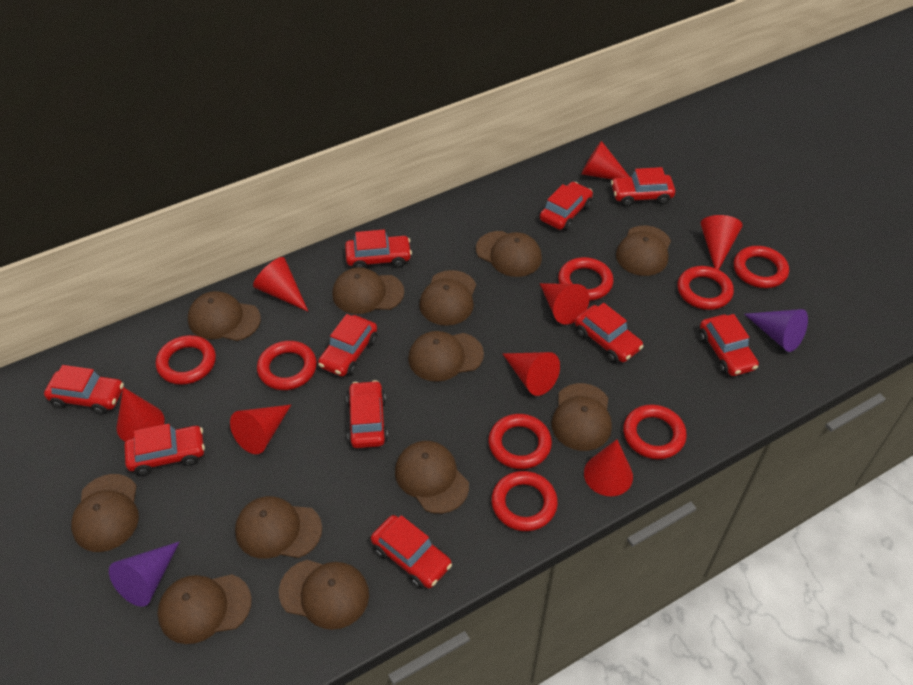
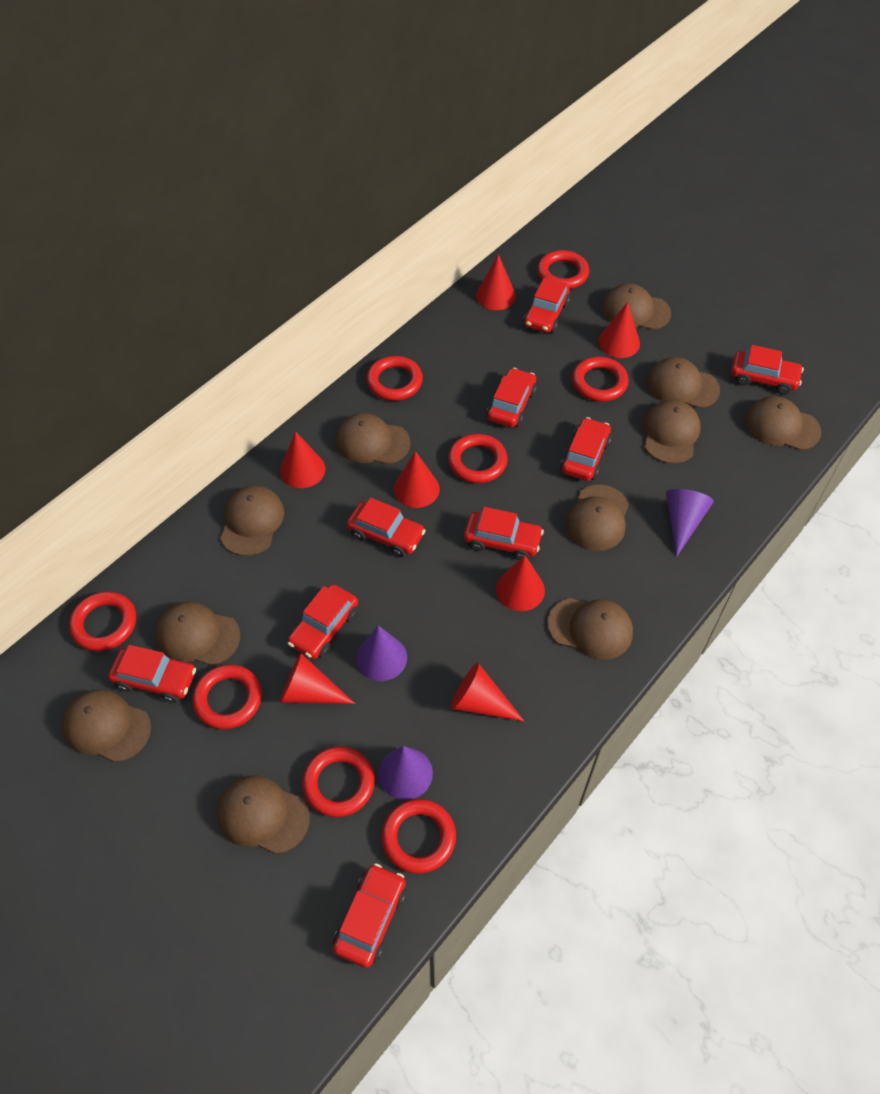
brown cap: [71,474,139,552] [157,574,252,644] [188,291,261,341] [235,496,322,559] [279,560,369,630] [332,267,404,314] [395,441,469,514] [408,331,484,382] [419,270,476,326] [476,231,542,277] [552,383,612,451] [616,226,671,276] = 12 -> [62,689,151,762] [155,601,240,666] [217,775,310,854] [220,485,284,556] [335,413,411,464] [548,598,633,660] [565,485,629,551] [602,283,671,330] [644,400,701,464] [647,357,720,408] [745,396,821,450] = 11
purple cone: [109,542,179,607] [744,309,808,352] = 2 -> [356,625,407,681] [378,746,433,800] [666,489,714,557] = 3
red car: [44,365,124,415] [125,424,205,476] [318,314,377,377] [345,230,412,268] [347,380,388,448] [371,515,452,589] [540,182,593,231] [575,303,644,363] [611,167,675,207] [699,314,759,376] = 10 -> [108,645,196,703] [288,584,358,659] [333,863,406,968] [347,498,426,557] [464,507,544,560] [487,368,537,428] [523,277,570,333] [560,417,611,481] [731,345,804,395] = 9
red cone: [117,387,165,442] [230,405,291,454] [253,257,308,311] [503,352,560,396] [540,283,589,325] [581,141,630,180] [584,439,633,496] [701,215,743,270] = 8 -> [280,431,326,488] [280,653,355,704] [394,451,440,508] [451,663,525,722] [476,254,516,310] [496,555,545,611] [598,302,640,358] = 7

